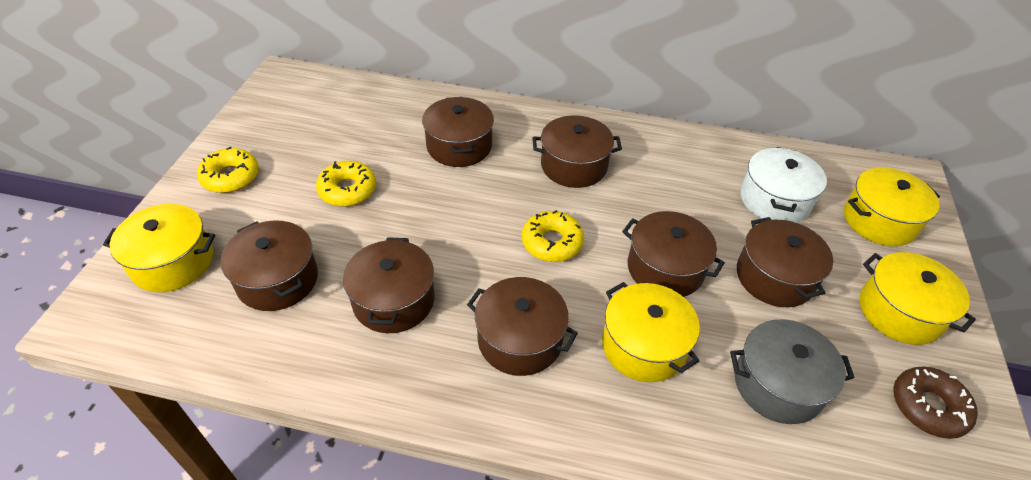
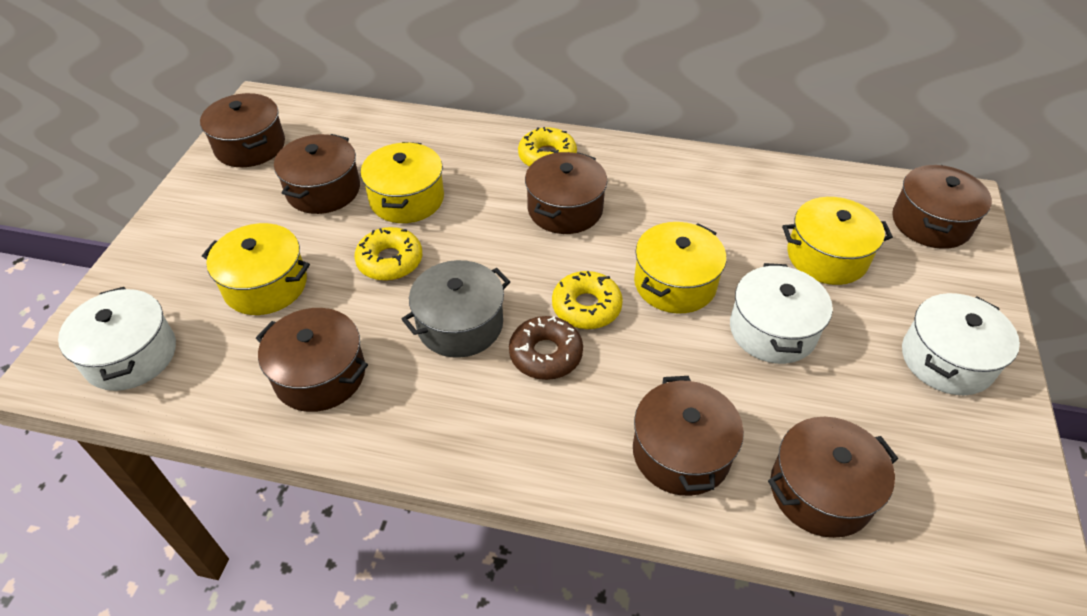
white pot: [740,147,827,223] = 1 -> [58,287,176,391] [730,263,833,364] [902,293,1020,395] = 3

